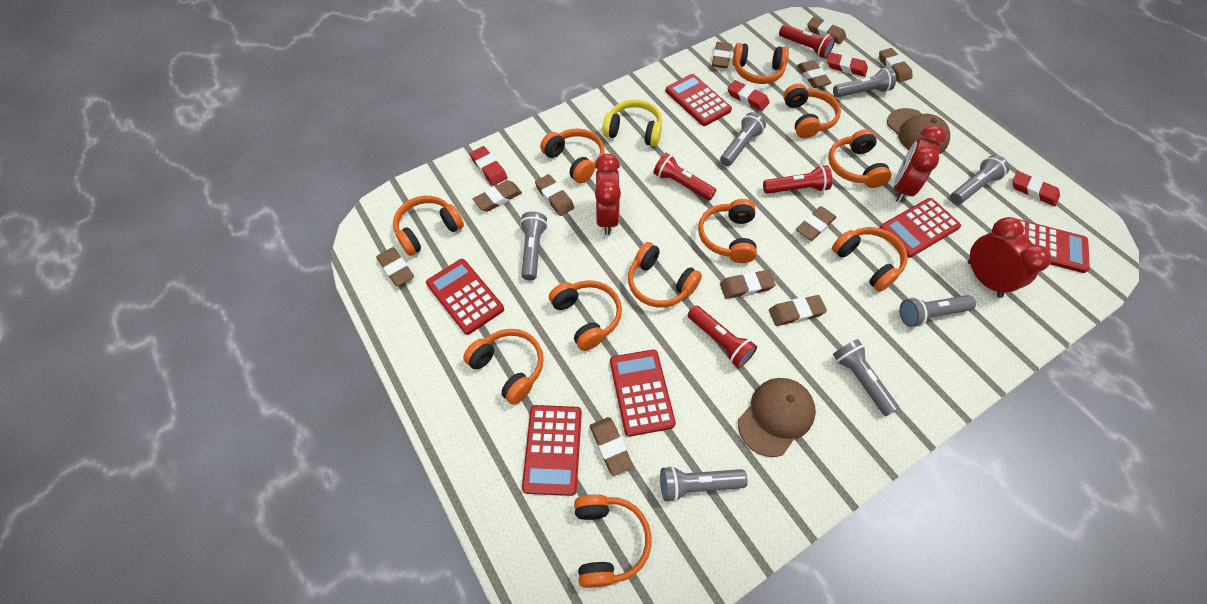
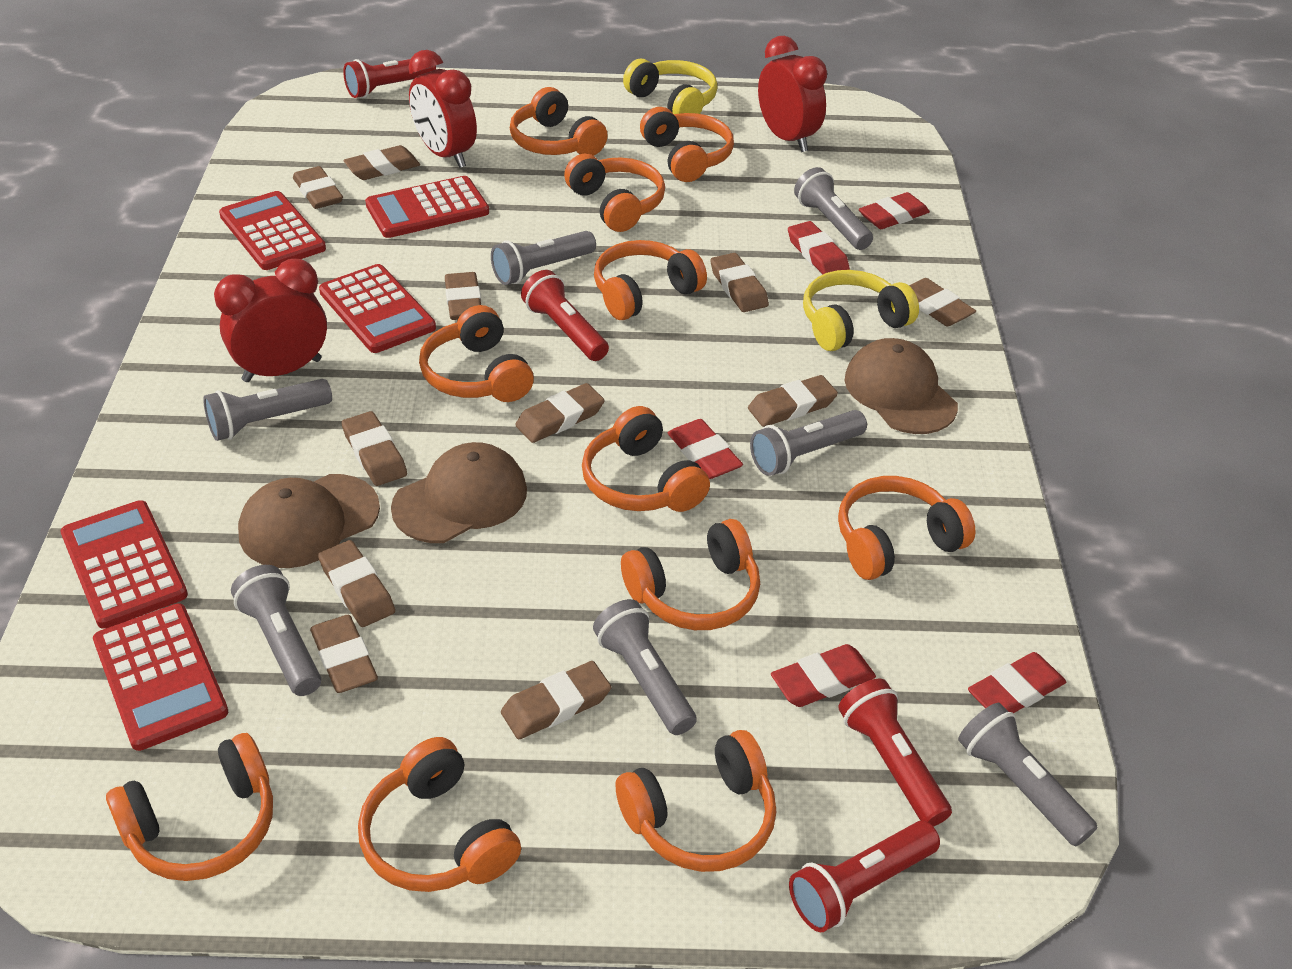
brown cap: [738,378,816,457] [887,108,950,154] = 2 -> [238,474,380,568] [391,442,527,543] [845,338,958,434] = 3
red calculator: [426,259,504,335] [522,405,582,496] [610,350,676,437] [665,74,732,126] [879,198,961,258] [1015,218,1090,273] = 6 -> [60,500,188,629] [93,603,228,751] [219,191,326,270] [319,264,436,353] [365,176,489,238] = 5
red eraser: [470,146,508,186] [727,80,770,111] [827,52,868,77] [1012,171,1060,206] = 4 -> [668,419,743,479] [771,644,876,707] [788,221,850,274] [859,192,930,229] [968,652,1066,713] = 5
yellow headphones: [602,99,662,146] = 1 -> [623,59,718,114] [803,270,919,351] = 2

